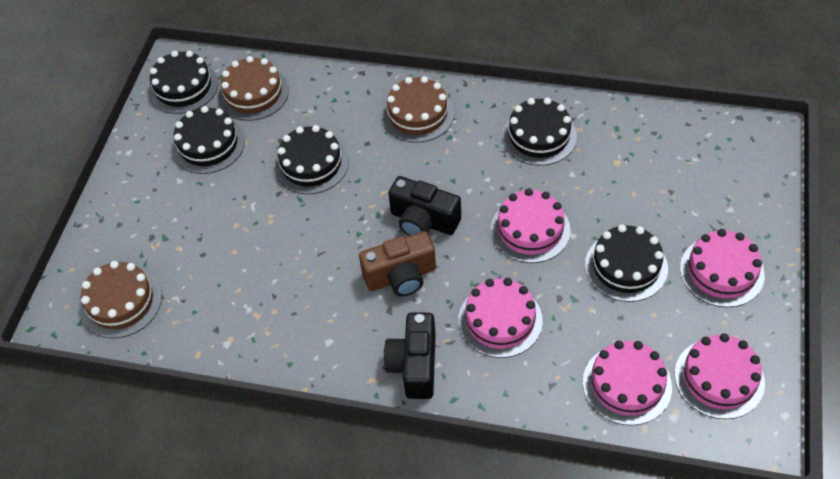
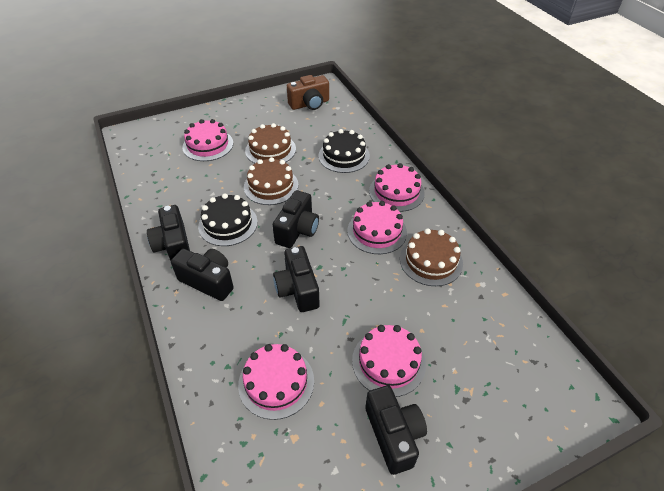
black cake: [148,51,219,114] [172,106,245,174] [274,125,349,194] [502,98,577,166] [585,224,668,302] = 5 -> [198,193,258,246] [318,129,370,173] = 2
black camera: [383,312,436,399] [388,176,461,236] = 2 -> [147,205,190,261] [171,249,234,301] [272,190,319,248] [273,246,320,312] [365,385,427,475] = 5

